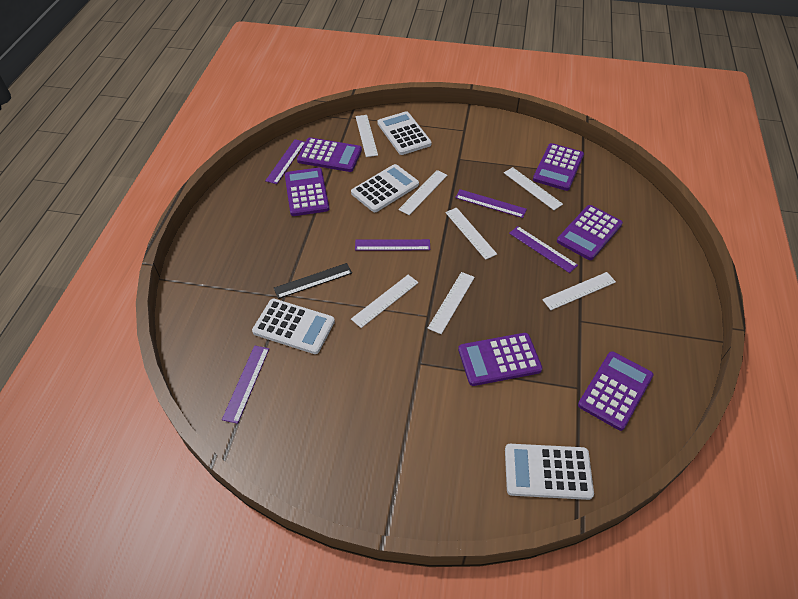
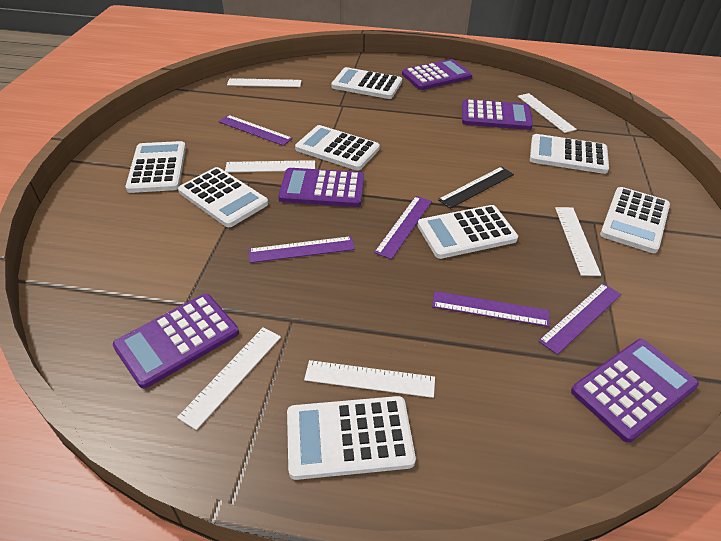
purple calculator: [285,168,329,216] [297,138,362,172] [458,333,542,386] [533,143,584,191] [557,205,623,260] [578,351,653,431] = 6 -> [113,294,239,389] [278,168,364,207] [402,59,472,90] [462,99,533,130] [571,339,699,443] = 5
white calculator: [252,299,335,354] [351,164,419,212] [378,111,432,155] [505,444,594,500] = 4 -> [125,141,186,193] [178,167,268,227] [287,396,416,480] [295,125,380,171] [331,67,402,99] [417,205,518,259] [530,134,609,174] [600,187,670,253] = 8
white ruler: [351,275,419,328] [355,115,378,157] [398,170,448,215] [427,272,475,334] [445,208,497,260] [504,167,563,210] [542,272,616,310] = 7 -> [177,327,281,430] [225,160,315,172] [227,78,302,87] [304,360,435,398] [518,93,577,133] [555,207,601,276] = 6

